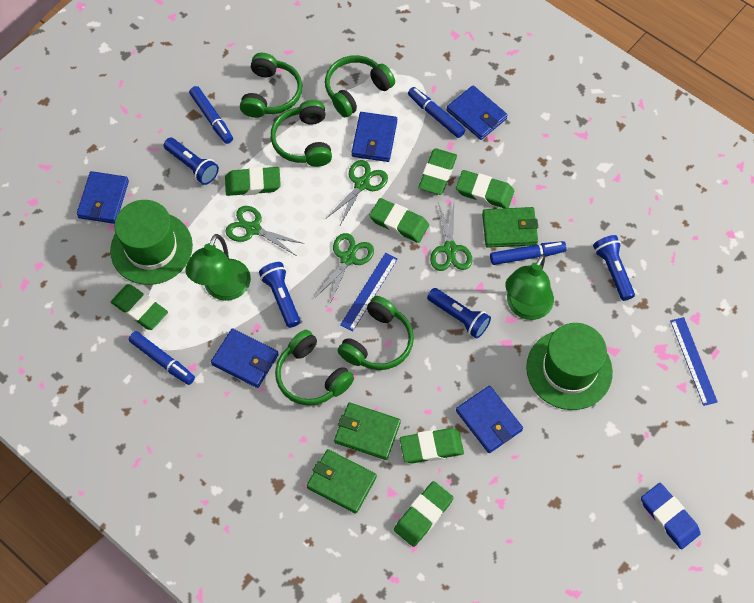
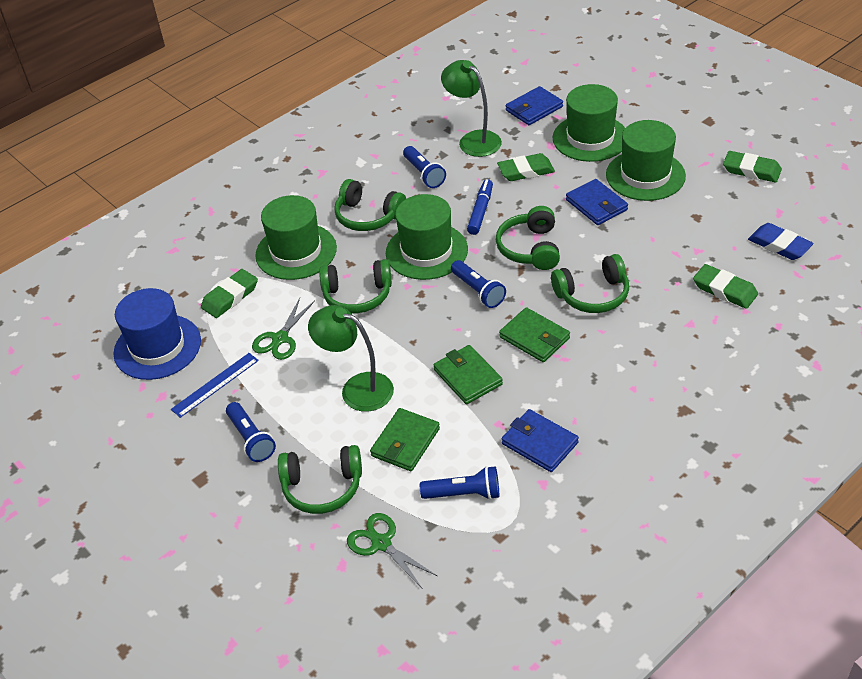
blue hat: none = 0 -> [113,288,201,380] = 1
blue marker: [128,331,195,385] [189,86,233,144] [408,87,465,138] [490,241,567,265] = 4 -> [467,179,493,235] = 1
blue ruler: [340,253,398,332] [670,317,718,406] = 2 -> [171,353,259,418] = 1
blue wallet: [77,171,129,224] [211,328,279,388] [351,112,397,162] [447,85,508,140] [456,386,523,453] = 5 -> [502,409,579,472] [506,86,563,125] [566,179,628,225] = 3
green eraser: [111,284,168,330] [225,167,281,196] [369,198,429,243] [394,481,453,547] [400,428,464,464] [418,148,457,195] [456,170,514,208] = 7 -> [201,269,258,318] [497,153,555,181] [693,264,758,309] [723,151,782,183] = 4
green hat: [110,200,193,285] [526,323,613,410] = 2 -> [255,195,337,280] [386,194,468,280] [553,84,625,162] [606,120,686,201] = 4
green scissors: [226,206,305,256] [315,233,374,306] [327,160,388,227] [430,202,472,271] = 4 -> [252,298,315,360] [347,513,437,589] = 2

